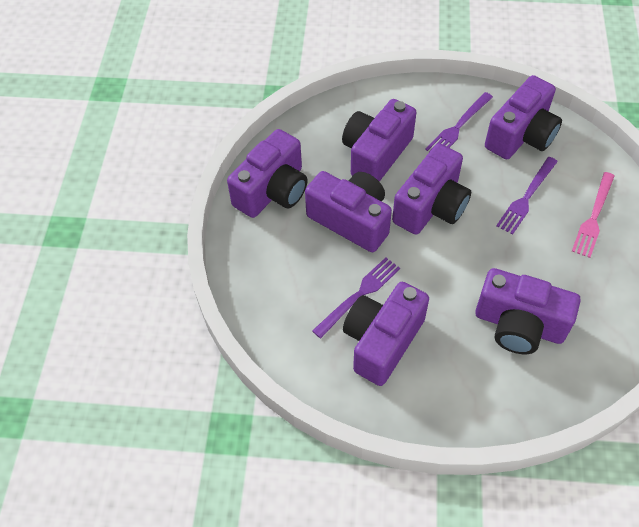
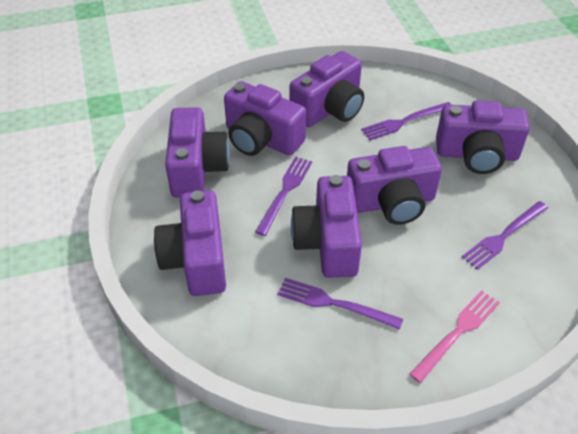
purple fork: [312,257,400,338] [425,92,493,152] [496,157,558,235] = 3 -> [255,157,312,236] [277,278,403,330] [361,102,452,140] [462,201,548,270] = 4

